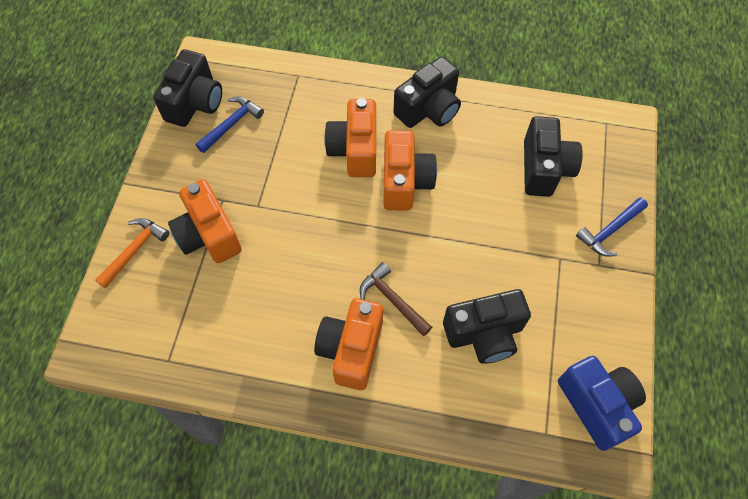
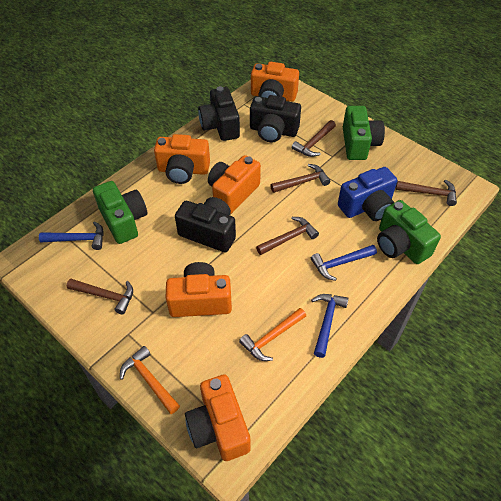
black camera: [153,49,222,127] [393,57,461,128] [443,289,531,364] [524,116,583,197] = 4 -> [175,197,236,252] [198,86,240,141] [250,95,301,142] = 3
blue hammer: [196,96,264,153] [576,197,648,257] = 2 -> [39,221,104,250] [311,245,377,281] [311,294,349,358] = 3
brown hammer: [360,262,432,336] = 1 -> [67,279,133,315] [256,217,319,255] [270,164,330,193] [292,120,336,157] [396,179,457,206] = 5
green camera: none = 0 -> [93,181,147,244] [343,106,385,160] [377,200,441,264] = 3
orange camera: [168,179,242,263] [314,298,383,390] [324,98,376,177] [383,130,437,211] = 4 -> [154,134,210,184] [166,262,232,317] [185,374,250,461] [208,155,261,214] [251,62,299,102] = 5
orange hammer: [95,218,169,288] = 1 -> [120,346,180,414] [239,308,306,361] = 2

